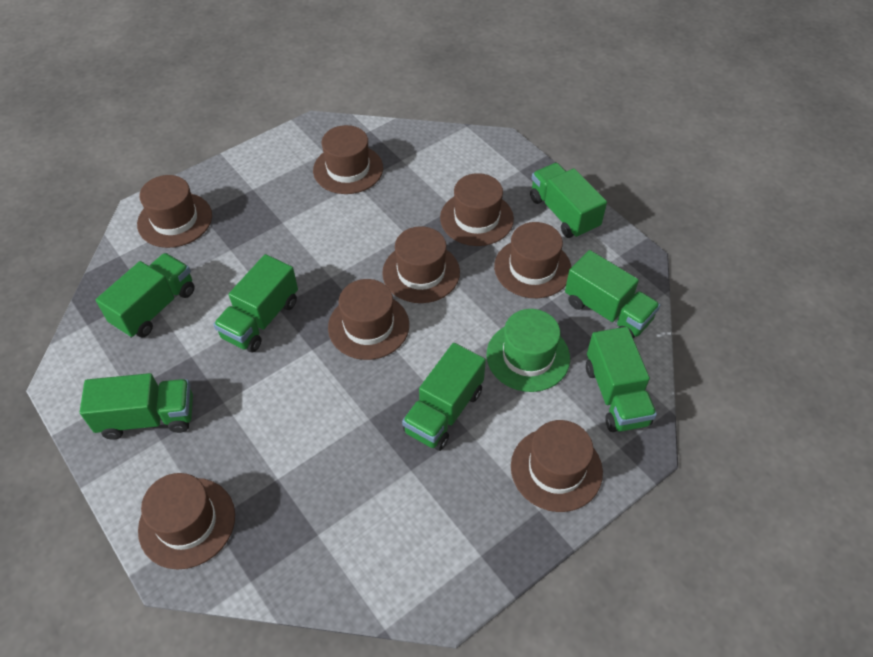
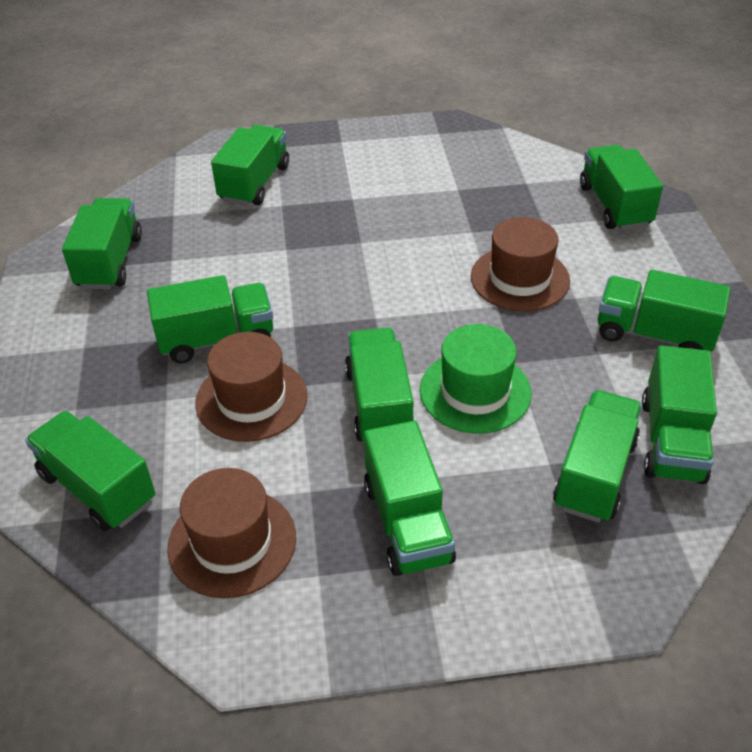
brown hat: [137,175,212,248] [138,473,235,569] [313,125,383,194] [328,279,409,360] [382,226,460,303] [440,173,514,246] [494,222,571,298] [511,420,603,512] = 8 -> [167,468,296,598] [195,332,307,442] [471,217,570,311] = 3
green truck: [80,373,193,439] [96,253,195,338] [213,254,298,352] [402,343,486,451] [530,163,607,238] [565,250,660,339] [586,327,657,432] = 7 -> [25,411,156,531] [62,198,142,289] [147,275,273,363] [211,125,289,206] [345,328,415,442] [364,421,456,576] [553,390,642,523] [580,145,663,230] [598,270,731,352] [642,345,717,484] = 10

